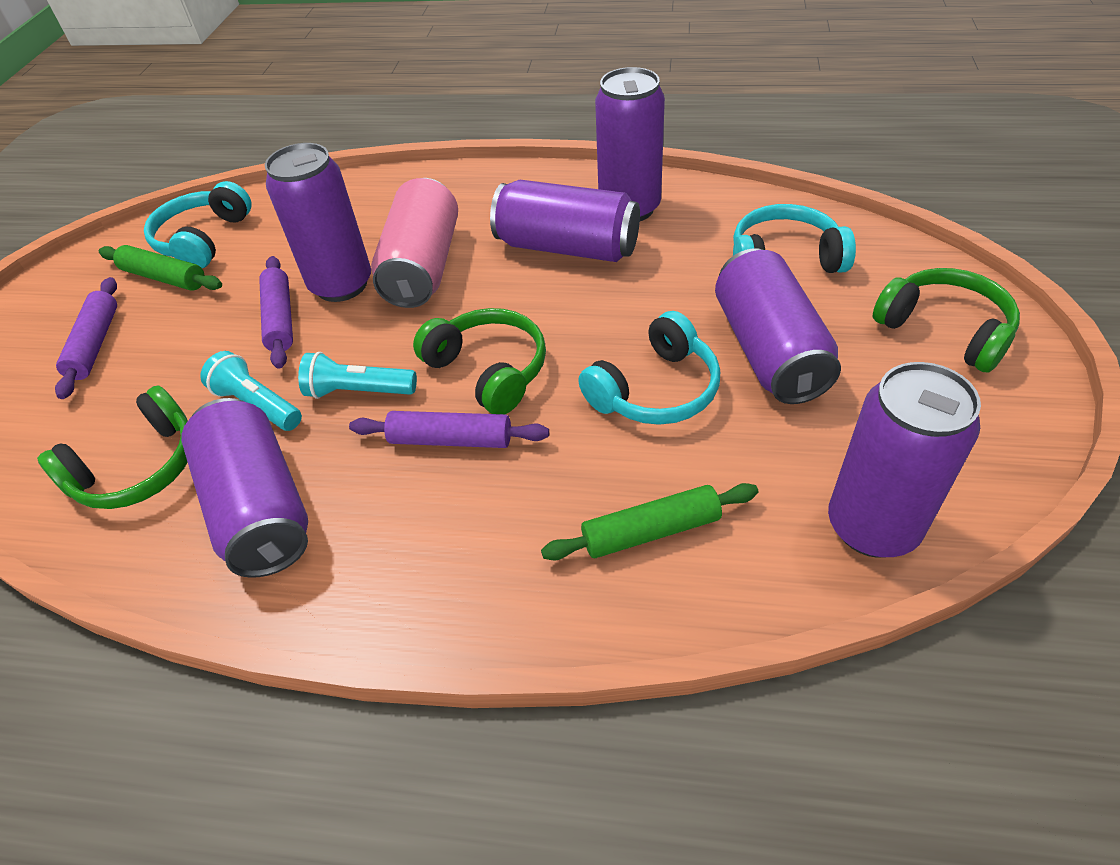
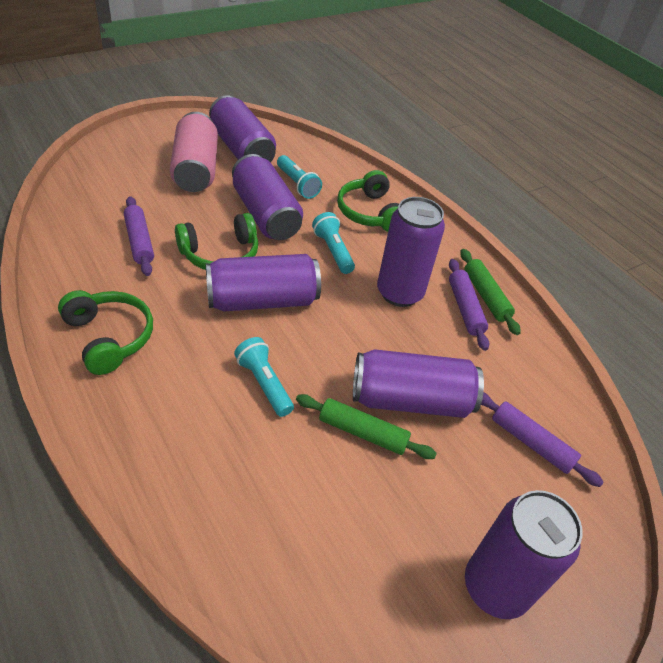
turquoise flashlight: [200,351,302,431] [298,352,417,399] = 2 -> [234,337,294,417] [277,155,322,199] [312,212,355,274] = 3
turquoise headphones: [144,181,251,268] [578,311,720,425] [733,204,856,273] = 3 -> none = 0

